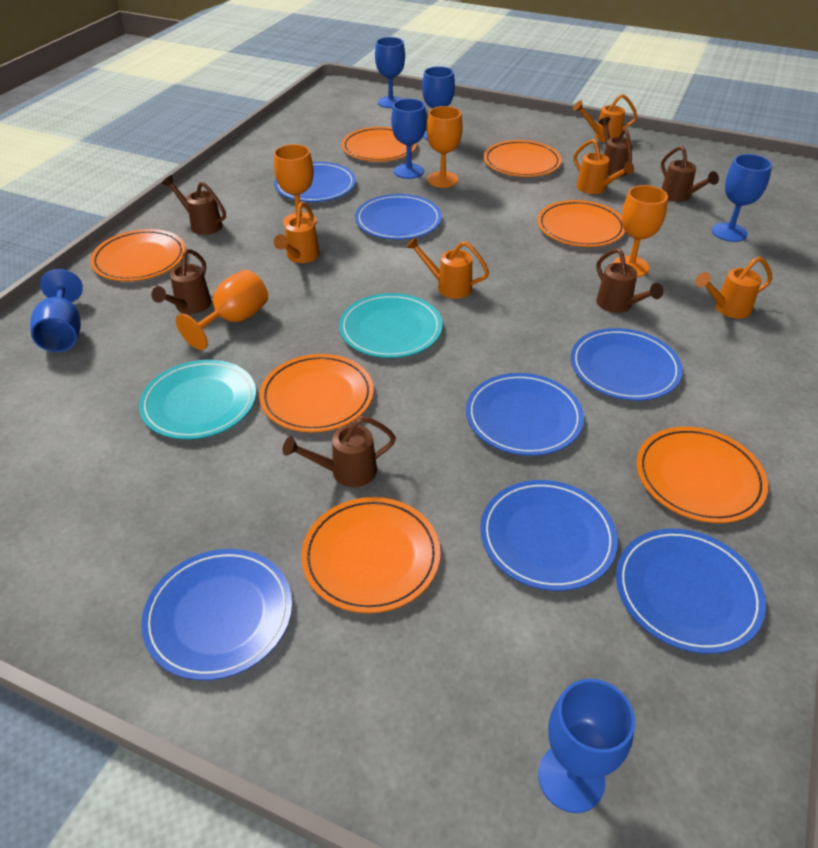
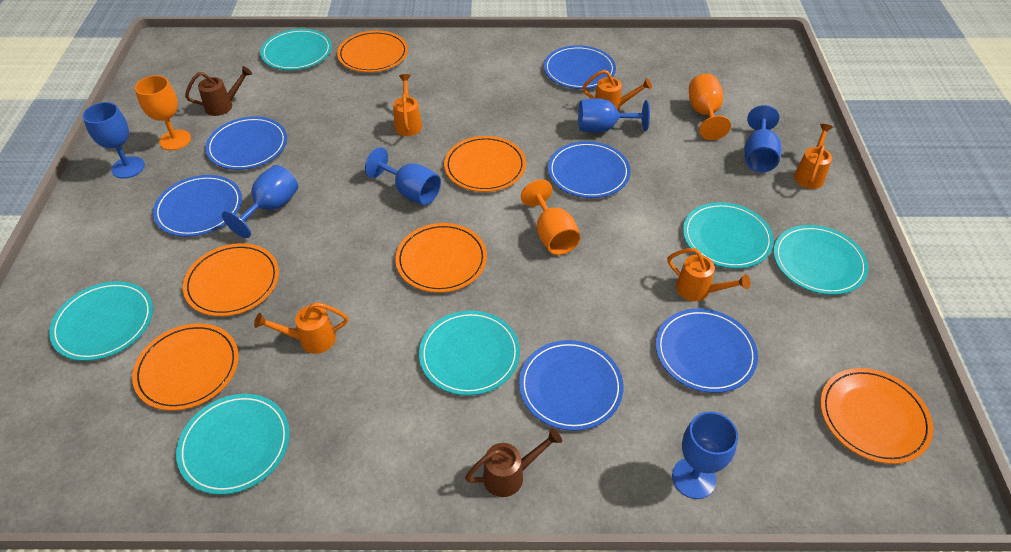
blue plate: [141,549,292,680] [274,162,356,202] [355,194,442,240] [466,373,584,456] [480,480,618,591] [571,328,683,401] [616,529,766,654] = 7 -> [153,175,242,237] [205,117,287,170] [519,340,624,431] [544,45,616,89] [548,141,631,198] [656,308,758,393] = 6
brown watering can: [151,249,212,314] [162,175,226,235] [283,416,396,487] [596,248,663,313] [598,117,633,177] [661,146,719,202] = 6 -> [185,66,252,116] [465,428,562,497] = 2
orange goblet: [176,270,268,350] [274,144,317,226] [427,106,463,188] [613,185,668,277] = 4 -> [135,75,191,150] [521,180,581,255] [689,74,731,140] = 3
orange plate: [90,229,186,281] [259,354,374,432] [301,497,441,613] [341,127,417,162] [484,140,562,177] [537,200,625,247] [637,427,768,523] = 7 -> [132,323,239,411] [183,243,279,316] [337,31,408,72] [396,223,487,293] [444,136,526,192] [820,368,933,464] = 6
turquoise plate: [139,360,256,439] [339,293,443,358] = 2 -> [49,281,153,361] [176,394,290,495] [260,29,332,70] [419,311,520,396] [683,202,774,269] [773,225,869,295] = 6

